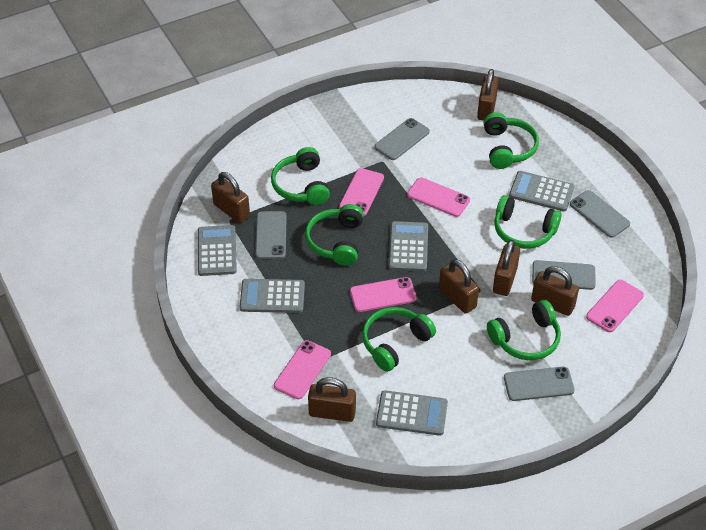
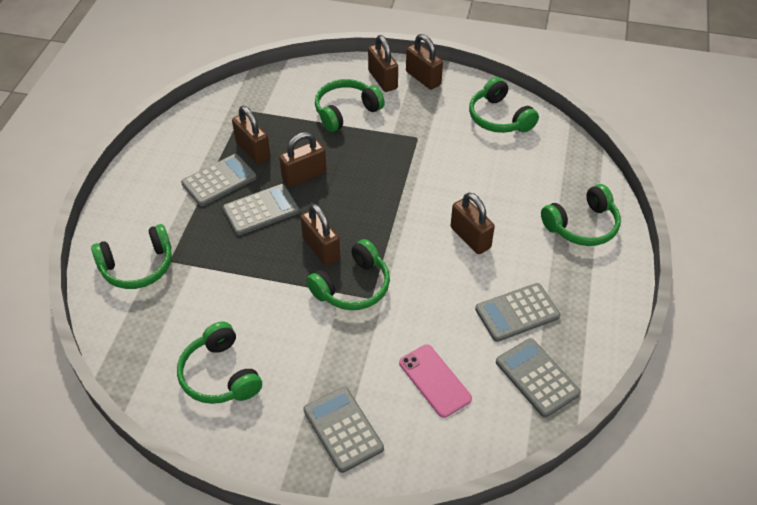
grey phone: [255,211,287,259] [374,118,430,160] [504,367,574,401] [532,260,596,290] [570,190,630,238] = 5 -> none = 0
pink phone: [274,340,331,399] [339,168,384,216] [350,277,417,312] [407,177,470,217] [586,280,644,332] = 5 -> [399,345,472,418] = 1

